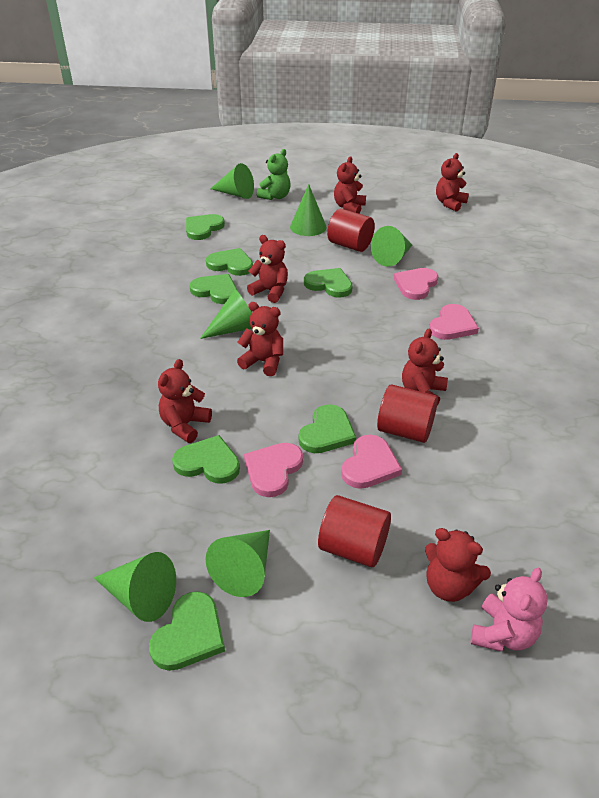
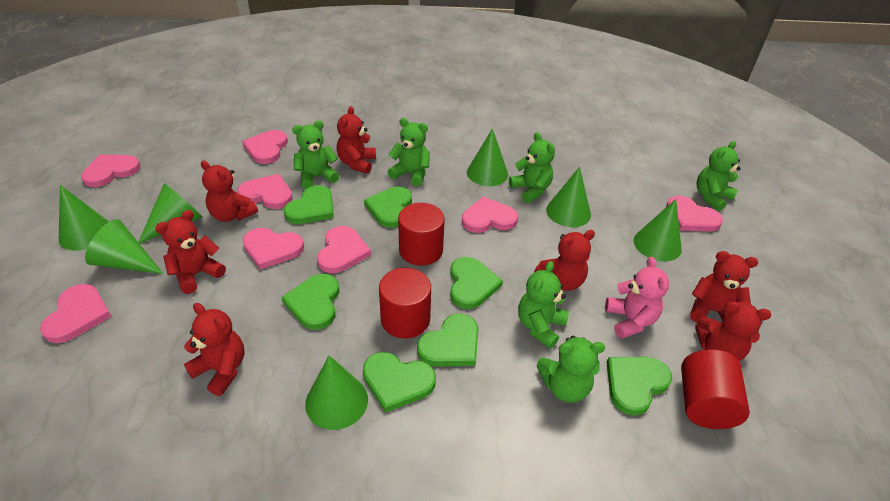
green cone: [94,552,176,622] [200,289,252,339] [206,530,270,597] [210,163,254,199] [290,184,327,236] [371,226,412,267] = 6 -> [59,185,109,251] [85,219,163,274] [138,183,202,244] [305,355,368,430] [467,128,508,186] [546,167,591,227] [634,199,682,261] = 7
green teddy bear: [257,149,291,200] = 1 -> [292,120,339,189] [388,118,430,186] [509,132,555,203] [518,261,569,349] [536,336,605,403] [696,141,741,211] = 6
pink heart: [244,443,303,497] [341,435,402,489] [394,268,438,300] [429,304,479,340] = 4 -> [40,284,112,343] [81,154,141,187] [237,174,292,209] [242,130,288,164] [242,228,304,270] [317,226,371,273] [462,197,518,233] [666,196,723,232] = 8

